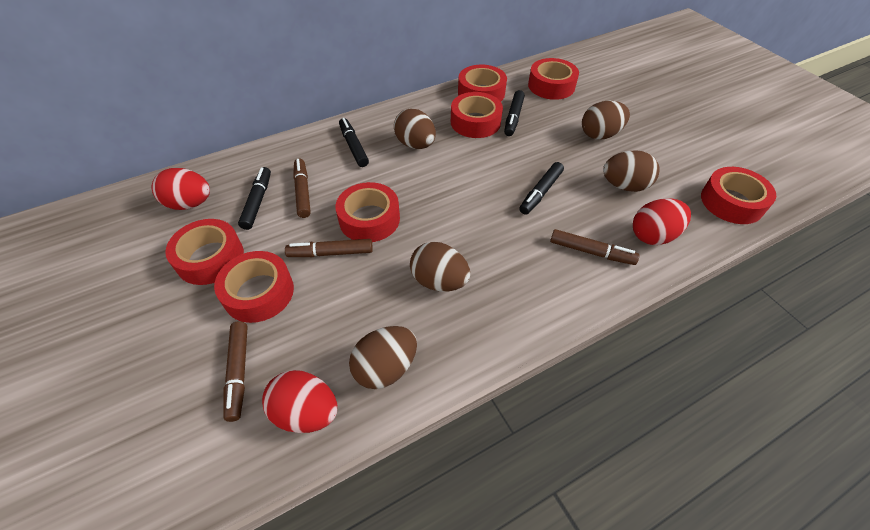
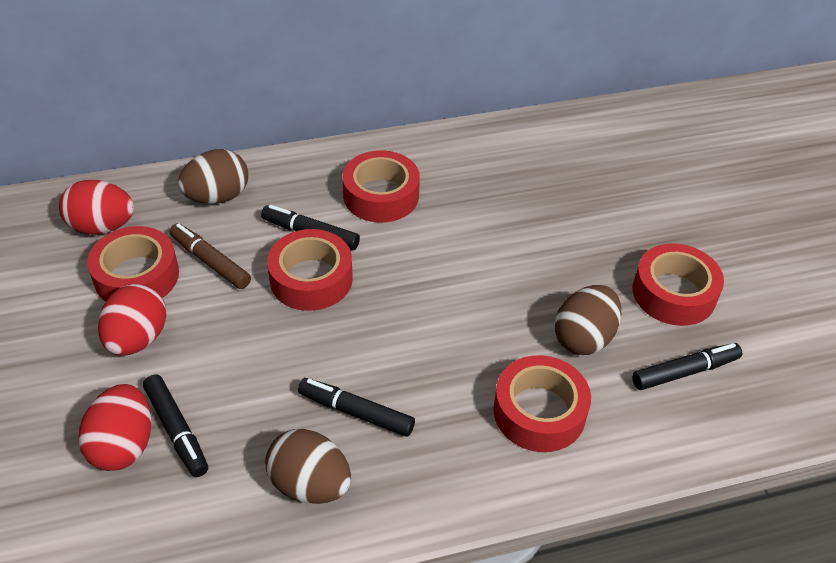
brown egg: [349,326,417,389] [394,108,436,149] [410,242,470,292] [582,100,630,140] [603,150,660,192] = 5 -> [178,149,248,204] [265,429,351,504] [554,285,621,355] = 3
brown marker: [224,321,248,422] [285,239,373,257] [293,158,311,218] [550,229,639,265] = 4 -> [170,223,251,289] = 1
red tape: [165,219,244,285] [214,251,294,323] [335,182,400,242] [451,92,503,138] [458,65,507,101] [528,58,579,100] [701,167,776,224] = 7 -> [87,226,179,302] [267,229,353,311] [342,151,420,223] [493,355,591,452] [633,243,724,326] = 5

